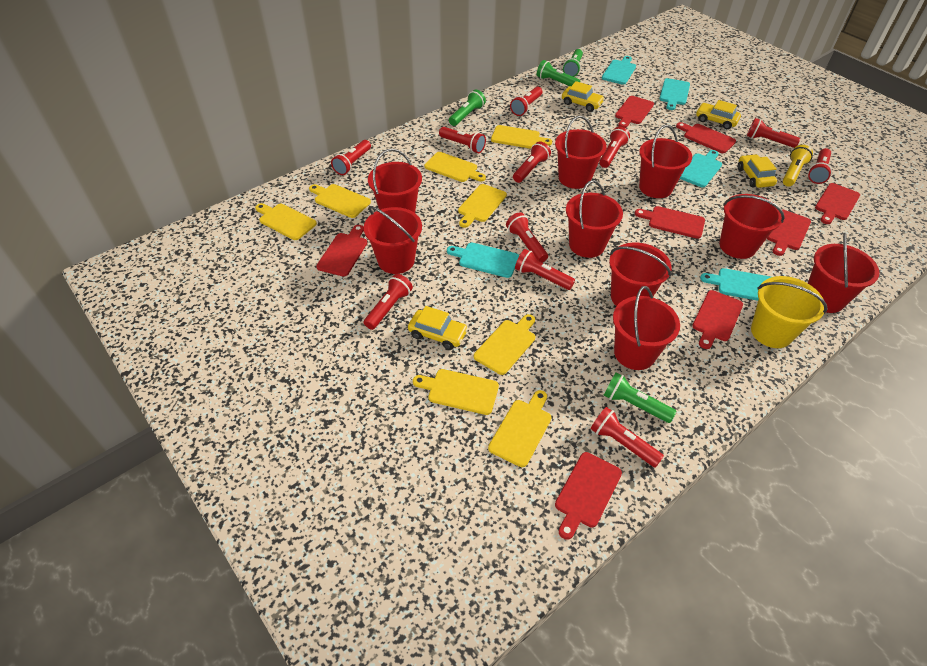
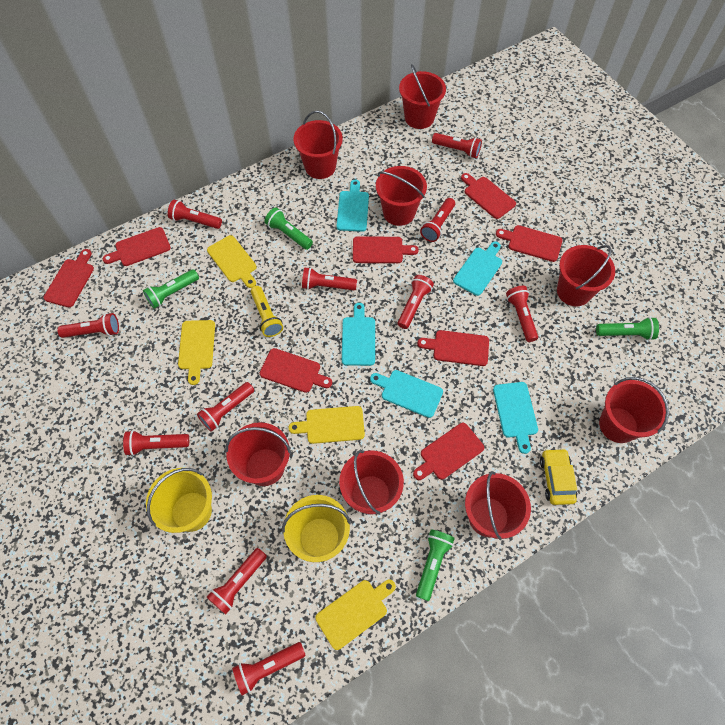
red bucket: [364,206,422,274] [368,149,422,213] [555,116,606,189] [566,180,623,258] [609,243,672,306] [613,286,680,370] [639,125,692,198] [719,194,785,259] [808,233,879,313] = 9 -> [225,422,291,486] [293,111,343,179] [339,450,404,515] [376,166,427,226] [399,64,446,129] [465,471,531,540] [557,245,615,306] [599,377,669,443] = 8
yellow bucket: [751,276,828,348] = 1 -> [146,468,212,533] [282,495,351,562] = 2
yellow car: [408,306,468,350] [562,81,605,112] [696,100,741,129] [738,154,777,188] = 4 -> [540,448,577,505] = 1
yellow cutting board: [255,203,317,240] [309,184,371,218] [413,369,499,415] [424,152,486,182] [458,184,507,228] [474,314,535,375] [488,390,552,467] [491,125,552,149] = 8 -> [178,320,215,385] [207,235,257,288] [289,406,365,444] [316,580,396,650] = 4

